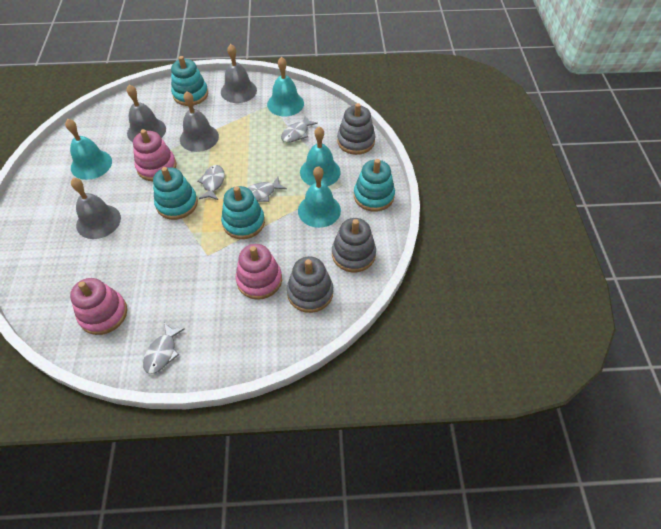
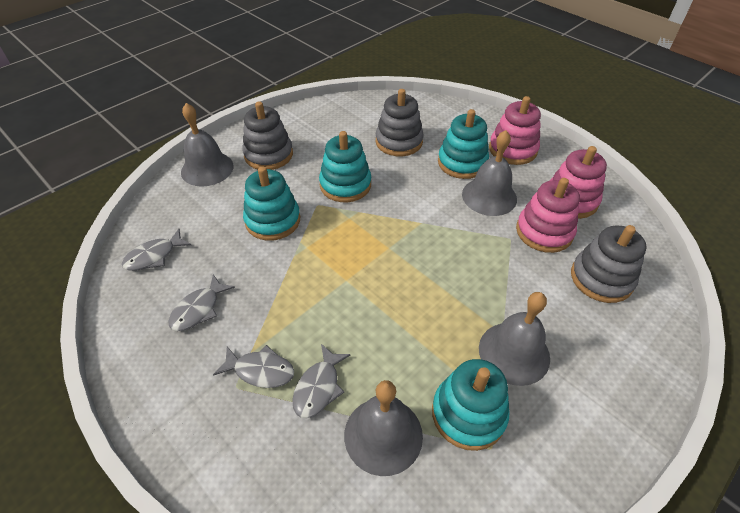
turquoise bell: [65,119,112,180] [267,57,304,117] [298,166,341,228] [300,127,341,186] = 4 -> none = 0

